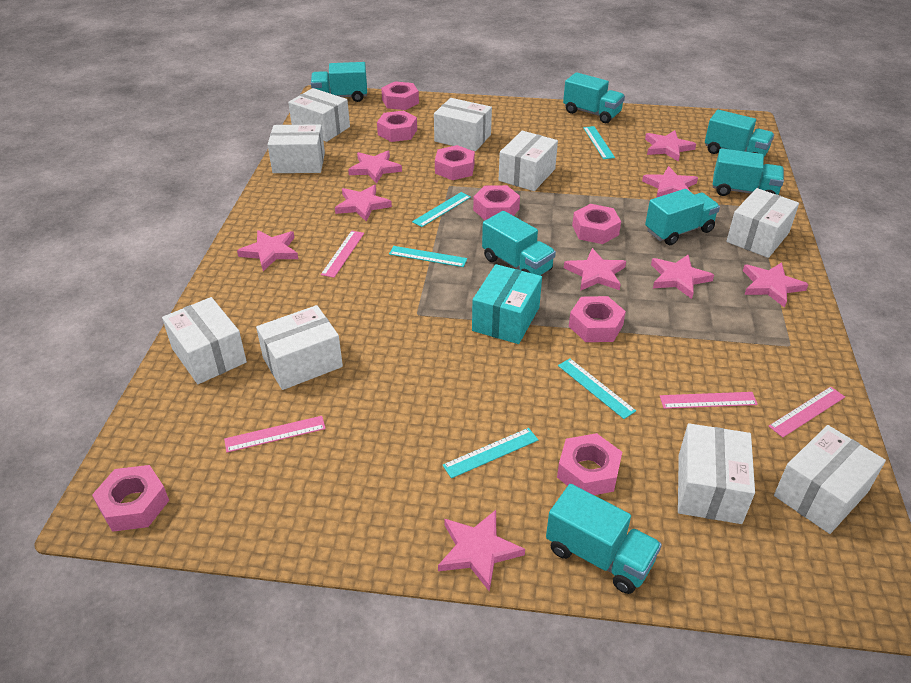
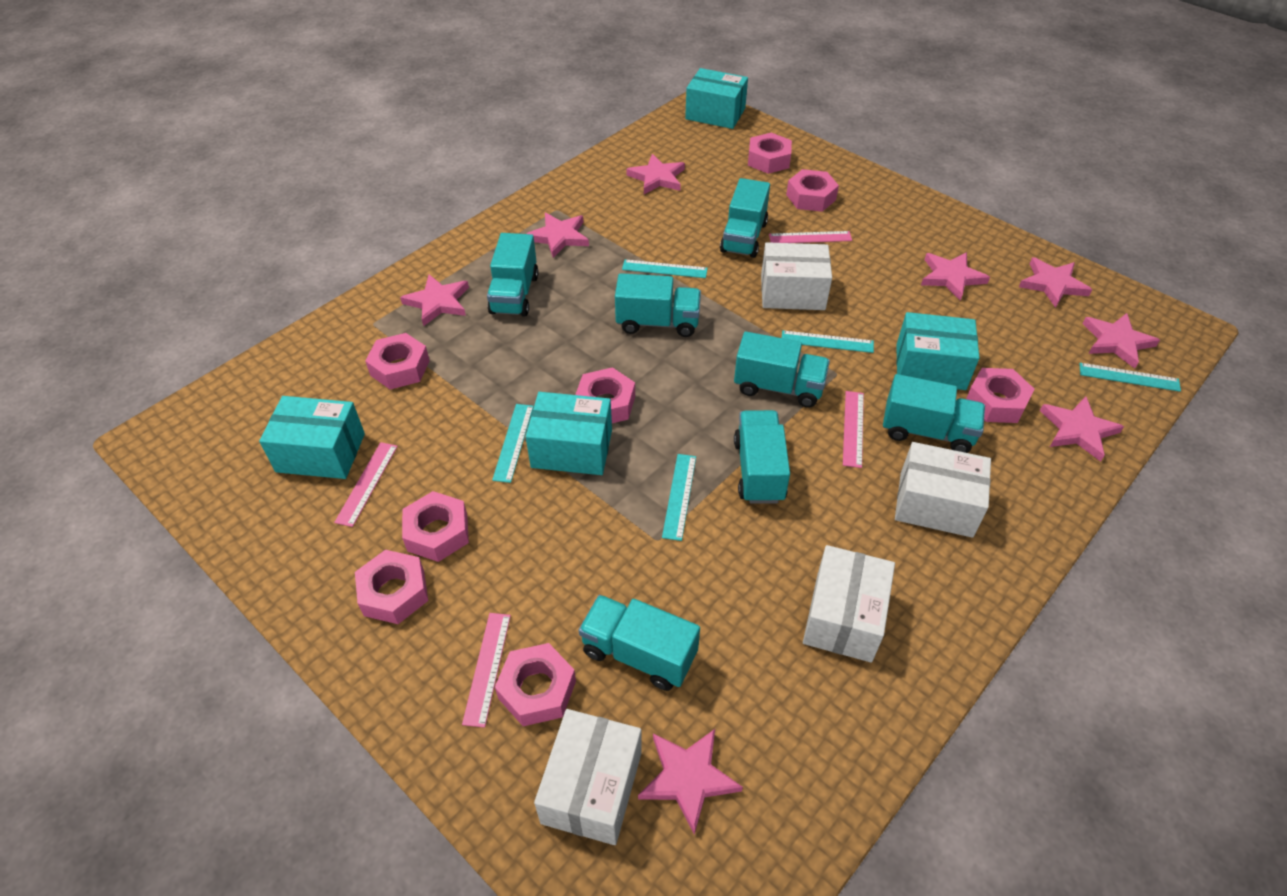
pink star: [237,230,298,271] [335,185,392,222] [348,150,402,184] [438,510,525,592] [564,248,626,291] [642,166,698,198] [645,130,696,162] [651,255,714,299] [743,262,809,308] = 9 -> [400,275,469,326] [526,213,589,258] [626,154,685,194] [638,729,743,835] [921,252,990,301] [1019,257,1092,308] [1040,396,1124,462] [1082,313,1160,369] = 8
turquoise box: [472,264,542,344] = 1 -> [259,396,365,479] [526,392,612,475] [685,68,748,129] [896,312,979,390] = 4
white box: [162,297,247,384] [256,305,343,390] [267,124,325,173] [288,88,350,142] [434,98,492,151] [499,131,558,191] [678,423,755,524] [726,188,799,258] [774,425,886,534] = 9 -> [534,709,642,845] [761,242,832,310] [803,545,895,663] [895,442,991,538] = 4

